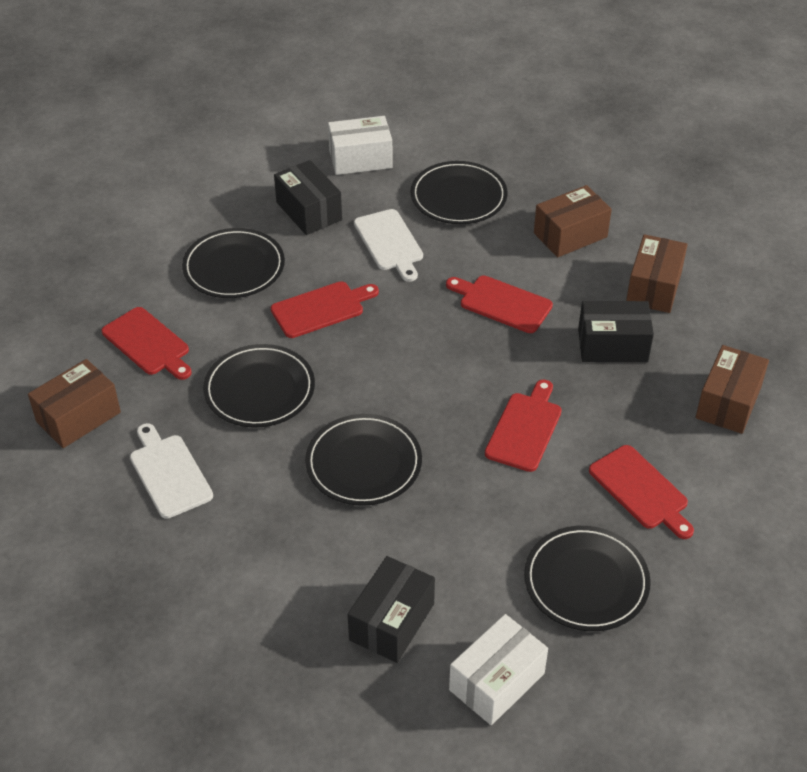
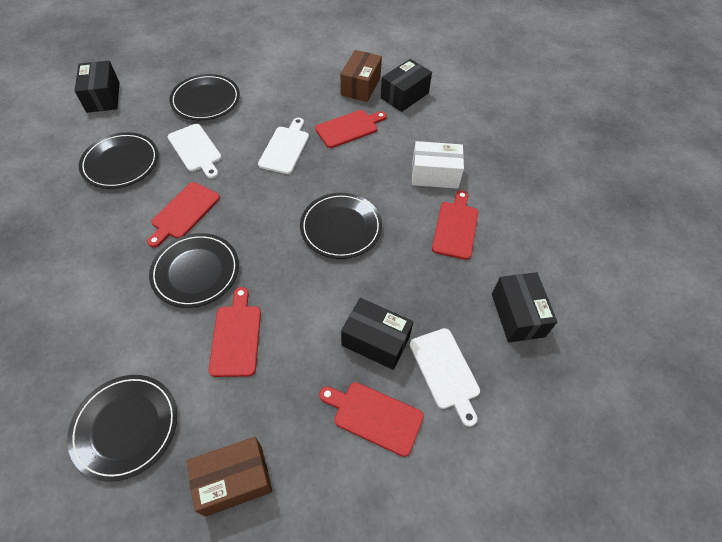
black box: [274,160,342,235] [348,556,435,663] [578,301,654,362] = 3 -> [75,61,120,113] [341,298,413,370] [380,59,432,112] [492,272,557,342] = 4
brown box: [28,359,121,448] [534,185,612,257] [626,234,688,313] [696,345,769,434] = 4 -> [186,437,272,517] [340,50,382,102] = 2
white box: [328,116,393,175] [449,614,548,725] = 2 -> [412,141,464,189] = 1
white cutting board: [130,423,213,519] [354,209,423,282] = 2 -> [168,124,222,179] [258,118,309,174] [410,328,480,427] = 3

